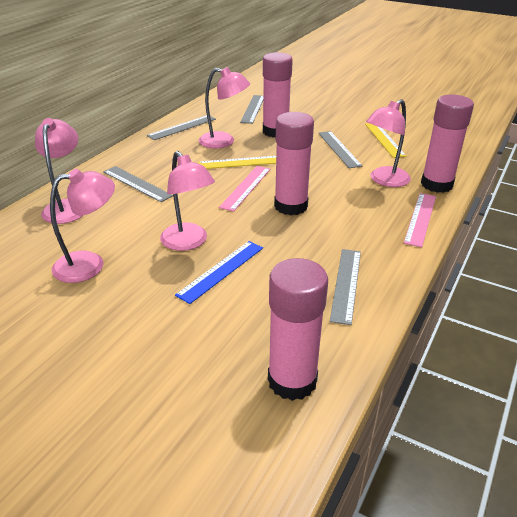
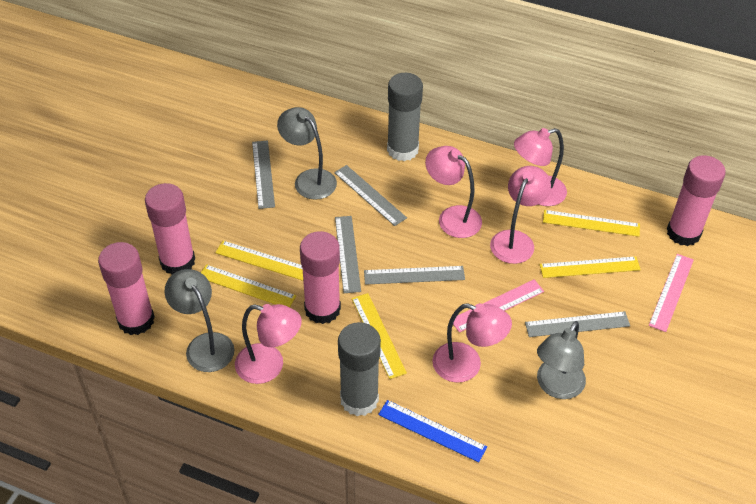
grey glue stick: none = 0 -> [338,322,381,416] [387,73,423,161] = 2
grey lamp: none = 0 -> [165,269,234,372] [277,107,337,200] [537,321,586,399] = 3
yellow ruler: [198,156,276,169] [365,123,406,158] = 2 -> [201,264,296,307] [215,241,303,281] [352,293,407,379] [540,256,641,278] [543,210,640,237] = 5

